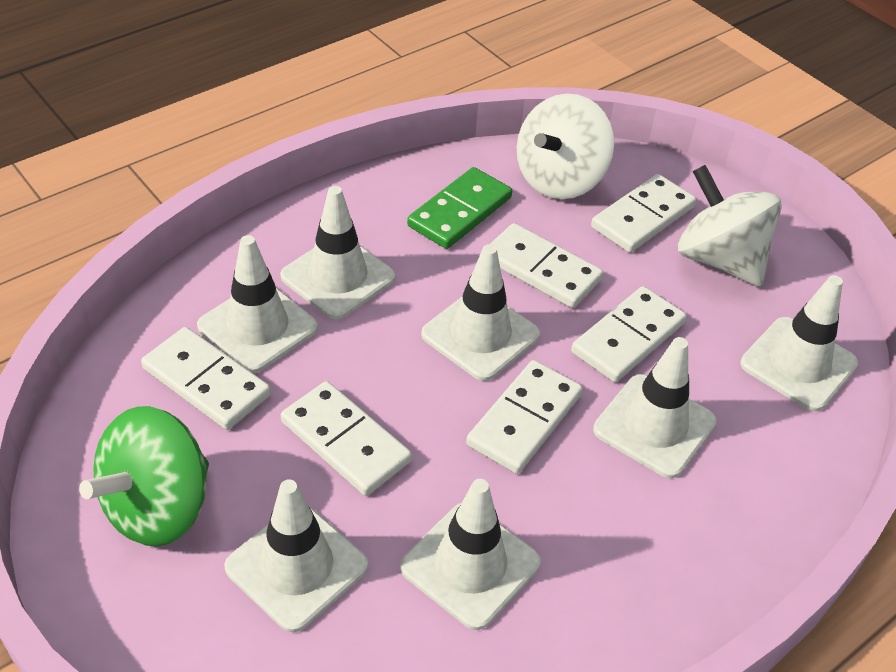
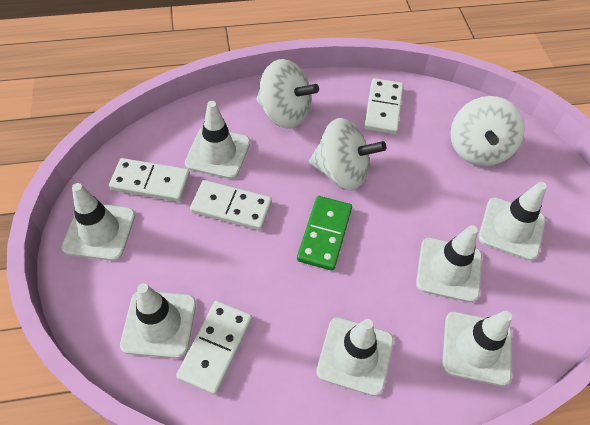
green spinning top: [79,406,209,546] = 1 -> none = 0
white domino: [141,327,271,430] [281,381,412,496] [466,360,583,474] [490,223,603,308] [571,286,687,382] [591,174,696,253] = 6 -> [109,158,190,202] [176,301,252,395] [190,180,272,230] [364,78,404,135] = 4
white spinning top: [517,93,614,199] [678,165,782,287] = 2 -> [256,59,319,129] [309,118,386,191] [451,96,525,166] = 3

